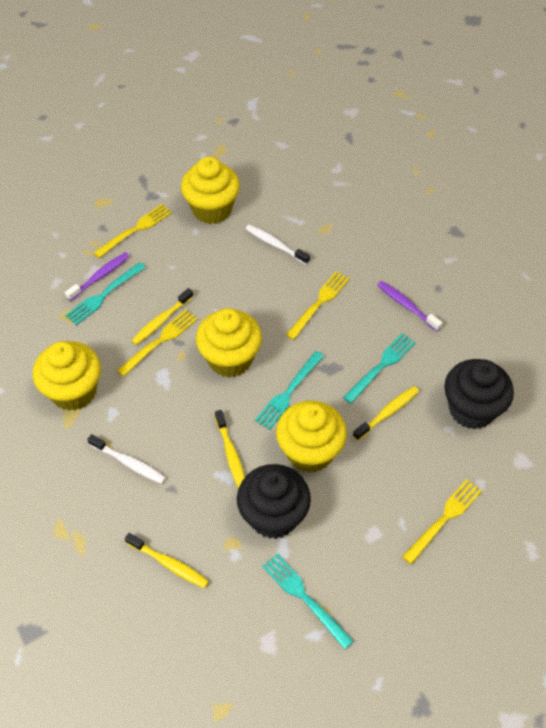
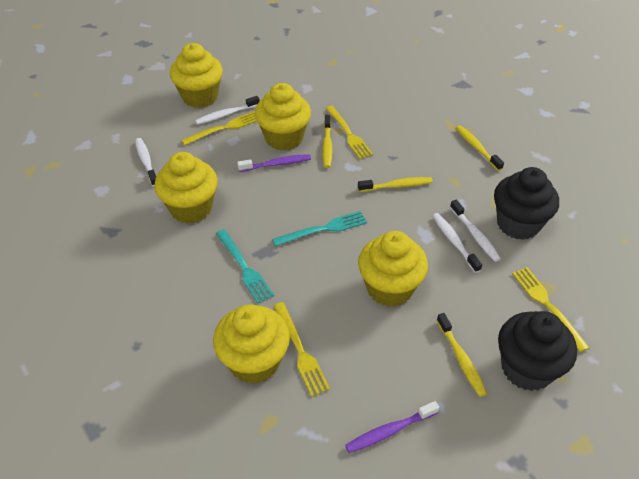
turquoise fork: [65,262,146,325] [255,351,324,430] [262,554,354,649] [343,333,416,404] = 4 -> [216,229,274,304] [272,211,367,247] = 2
white toothbrush: [87,434,166,484] [246,225,310,265] = 2 -> [135,138,156,187] [195,96,260,125] [433,213,482,273] [450,200,501,262] = 4
yellow cupcake: [33,341,101,411] [181,157,240,224] [196,308,262,378] [276,401,347,473] = 4 -> [154,152,218,223] [170,43,223,108] [213,304,290,384] [255,83,311,150] [358,231,428,307] = 5

